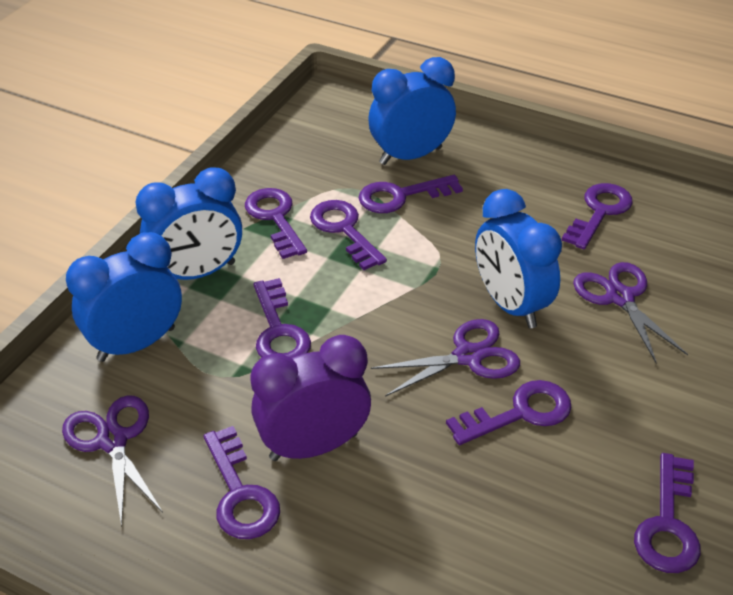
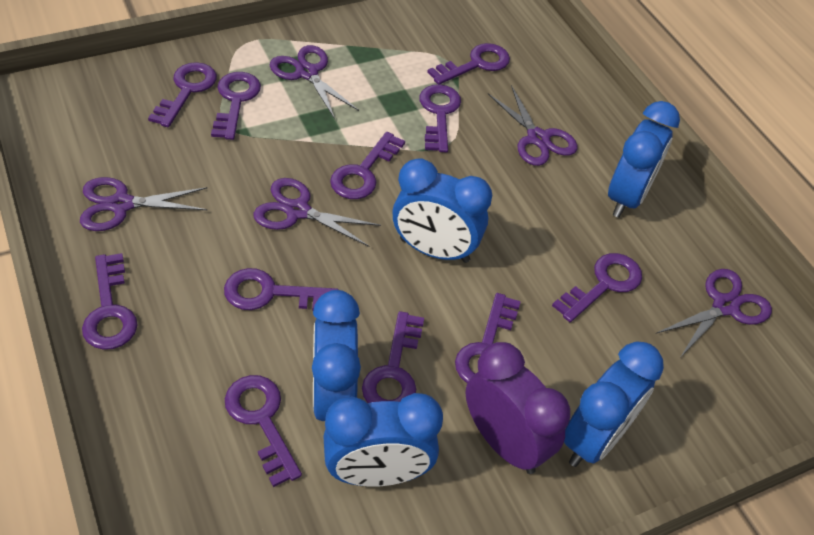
blue clock: [66,232,182,362] [136,167,242,280] [368,57,456,165] [475,189,562,329] = 4 -> [312,290,361,421] [323,393,443,487] [393,159,492,263] [564,341,664,467] [608,101,680,218] = 5
purple key: [204,426,280,539] [245,188,307,259] [253,278,311,358] [310,200,387,270] [359,175,463,213] [446,380,572,445] [561,183,633,249] [634,453,701,573] = 8 -> [82,253,137,350] [148,62,217,127] [211,72,261,140] [224,268,339,311] [225,375,302,487] [330,132,405,199] [362,311,424,403] [419,84,461,152] [427,43,510,84] [455,293,521,384] [552,253,642,322] = 11
purple scissors: [62,395,163,527] [371,319,520,397] [573,262,688,363] = 3 -> [80,177,207,231] [253,178,381,247] [270,45,359,119] [488,85,578,166] [657,269,772,356] = 5

